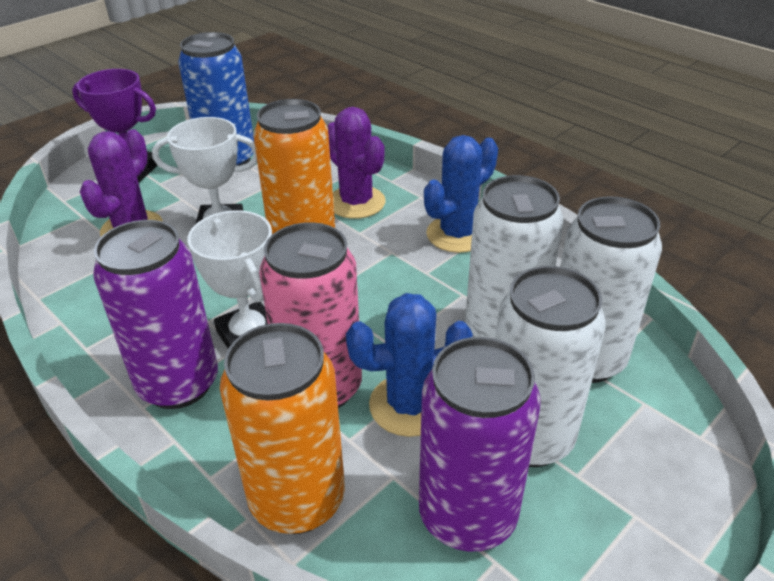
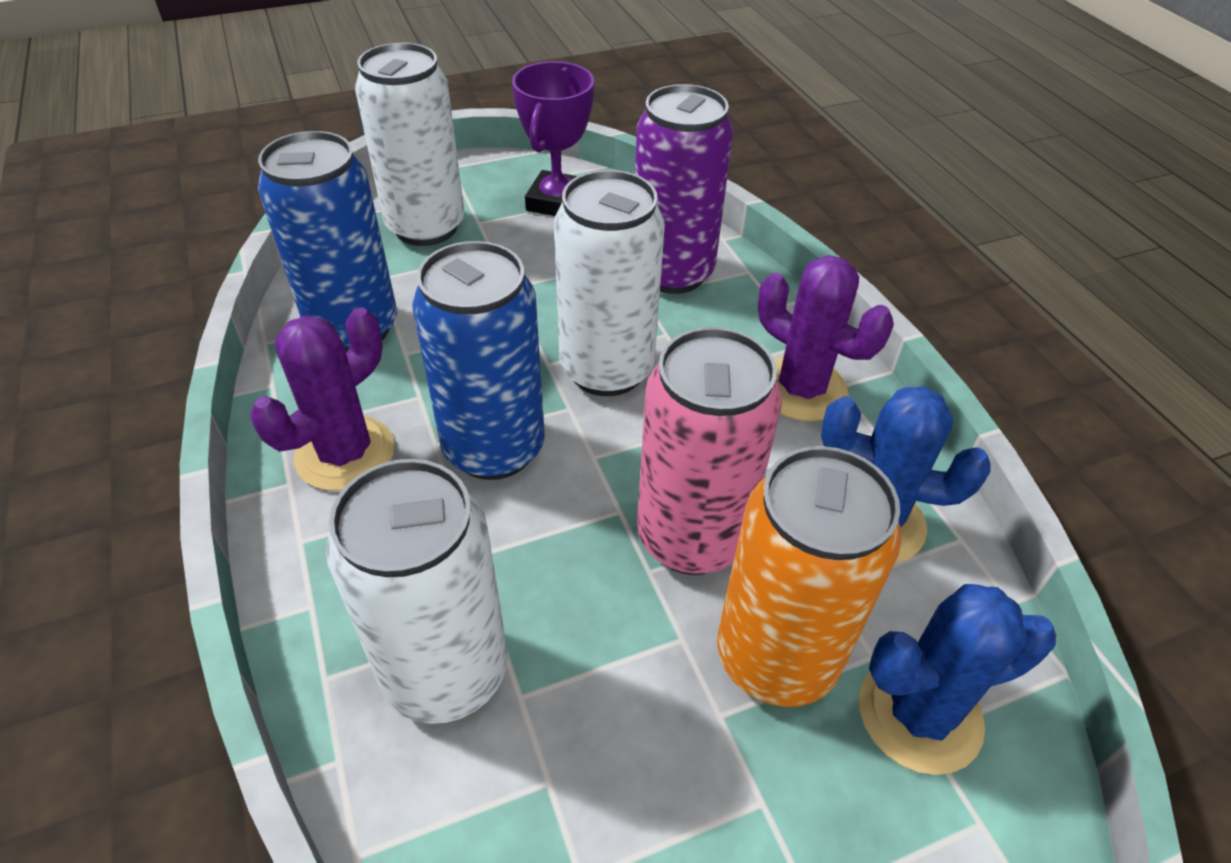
blue can: [178,32,254,166] = 1 -> [258,131,397,352] [412,241,545,480] = 2
orange can: [220,323,345,534] [253,99,335,234] = 2 -> [717,446,901,707] = 1
purple can: [93,220,218,409] [419,337,541,551] = 2 -> [635,84,733,294] = 1
white trophy: [152,117,257,225] [187,210,272,348] = 2 -> none = 0

